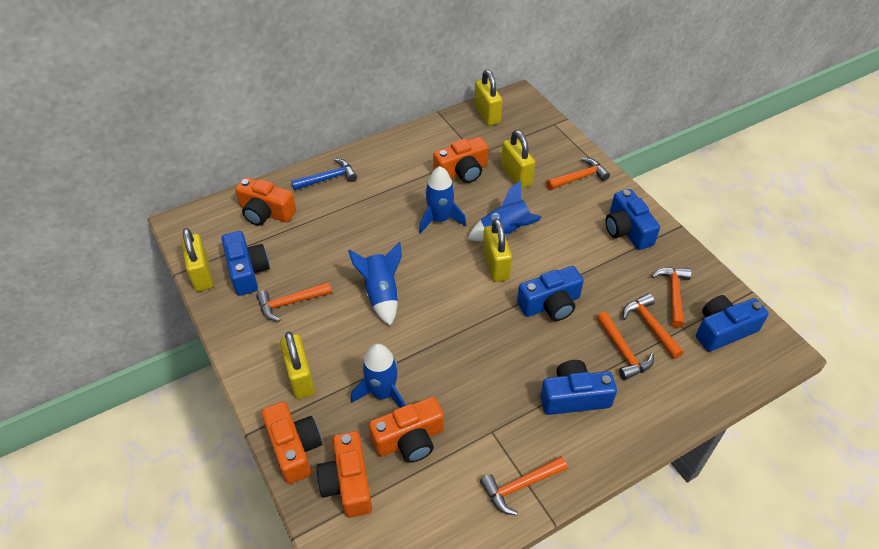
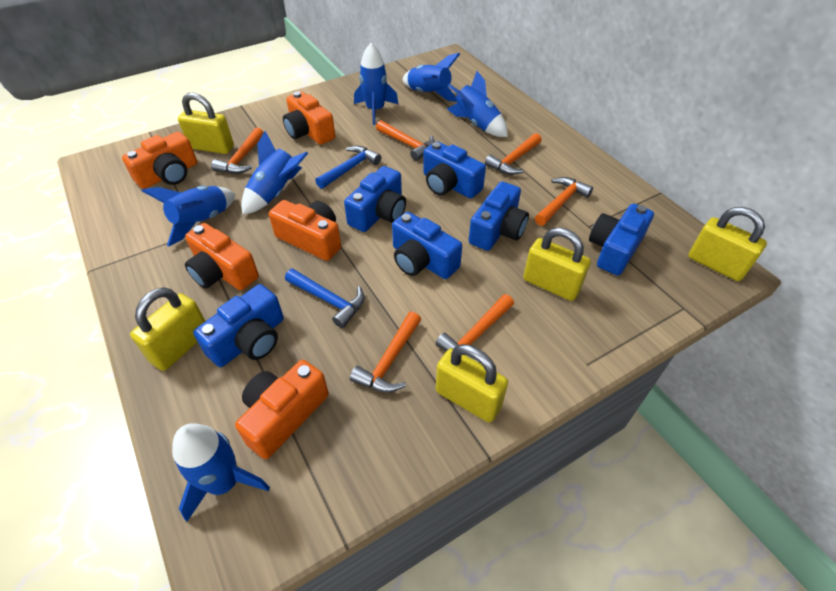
blue camera: [221,231,270,296] [517,266,584,321] [540,360,617,415] [605,189,660,250] [696,295,769,352] = 5 -> [193,284,284,367] [344,166,406,232] [392,212,462,279] [423,141,486,198] [469,181,529,251] [589,204,654,276] = 6
blue hammer: [291,159,357,190] = 1 -> [285,269,364,328] [315,146,381,189] = 2
blue rocket: [348,242,402,326] [351,344,406,408] [419,166,466,234] [468,180,542,242] = 4 -> [142,186,235,246] [172,423,270,522] [241,131,308,215] [354,43,399,125] [402,53,460,102] [447,71,508,137] = 6

